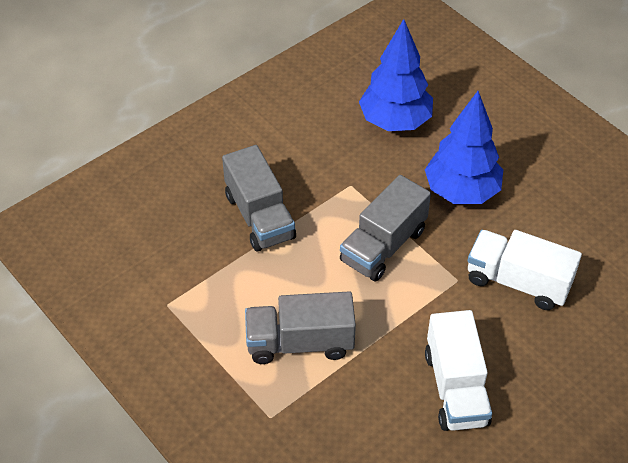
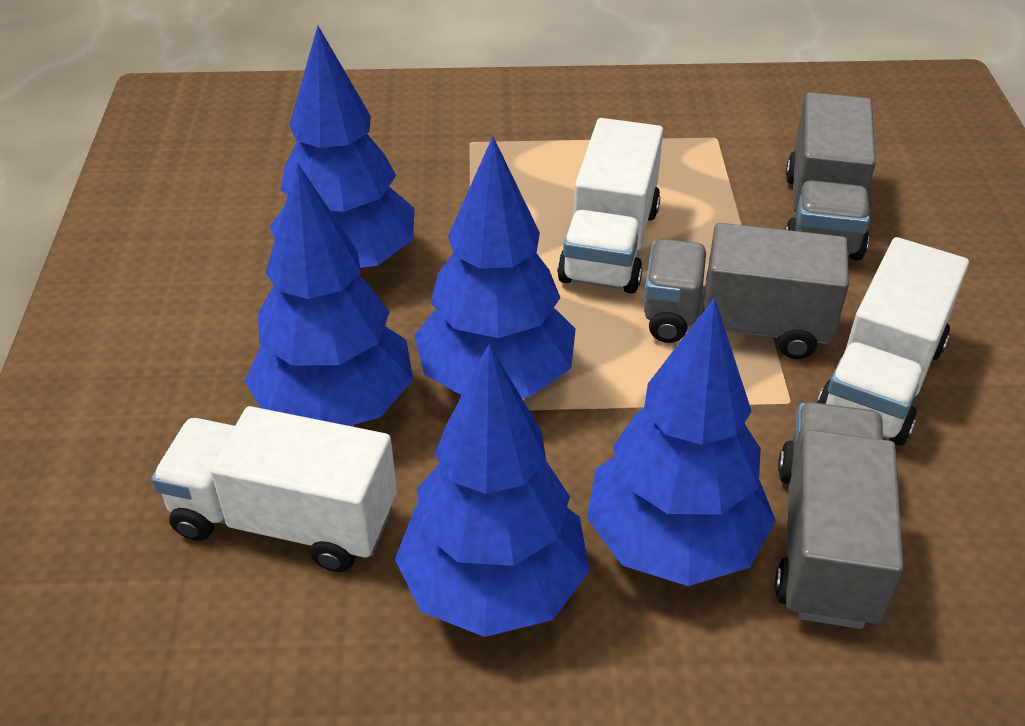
blue tree: [359,19,433,131] [425,91,503,204] = 2 -> [245,162,413,426] [270,26,415,270] [395,344,590,637] [414,136,576,398] [587,297,776,586] = 5
white truck: [425,310,492,431] [468,230,582,310] = 2 -> [151,406,397,572] [557,118,663,294] [817,237,969,446] = 3

